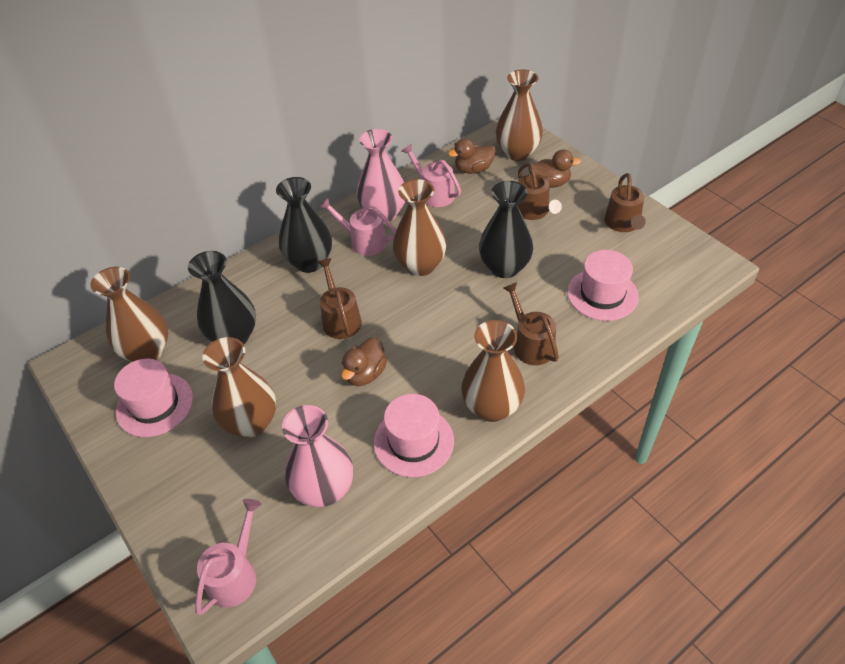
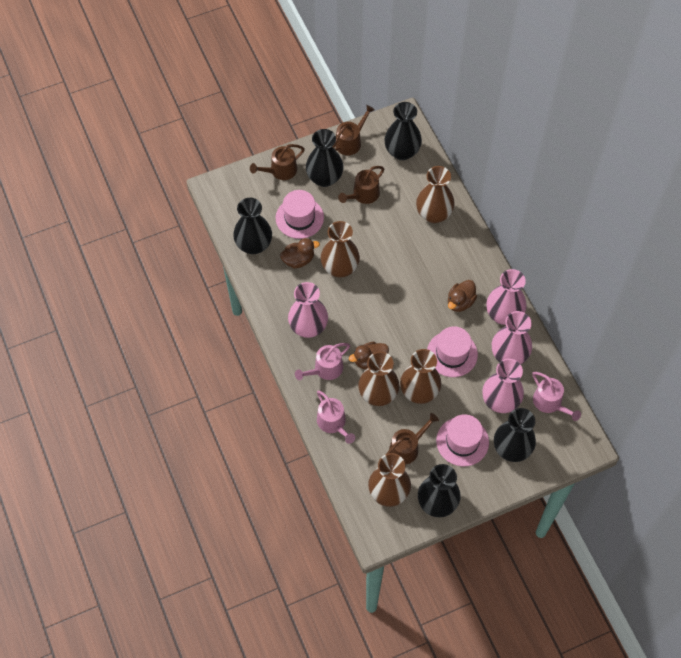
black vase: [188,251,256,344] [276,177,332,273] [479,181,533,278] = 3 -> [233,198,272,254] [306,129,343,187] [384,102,422,160] [418,464,461,517] [494,408,536,462] = 5
pink vase: [282,405,353,507] [357,129,405,223] = 2 -> [288,282,328,338] [483,359,524,413] [487,269,526,325] [492,311,532,364] = 4

